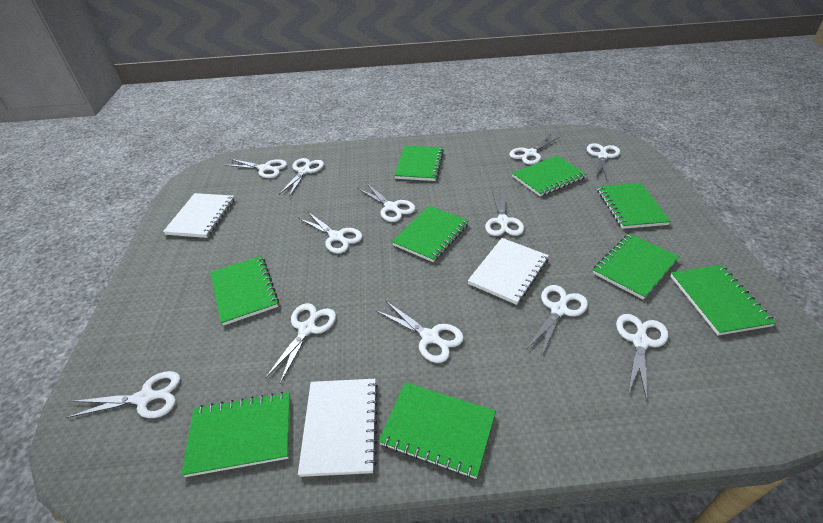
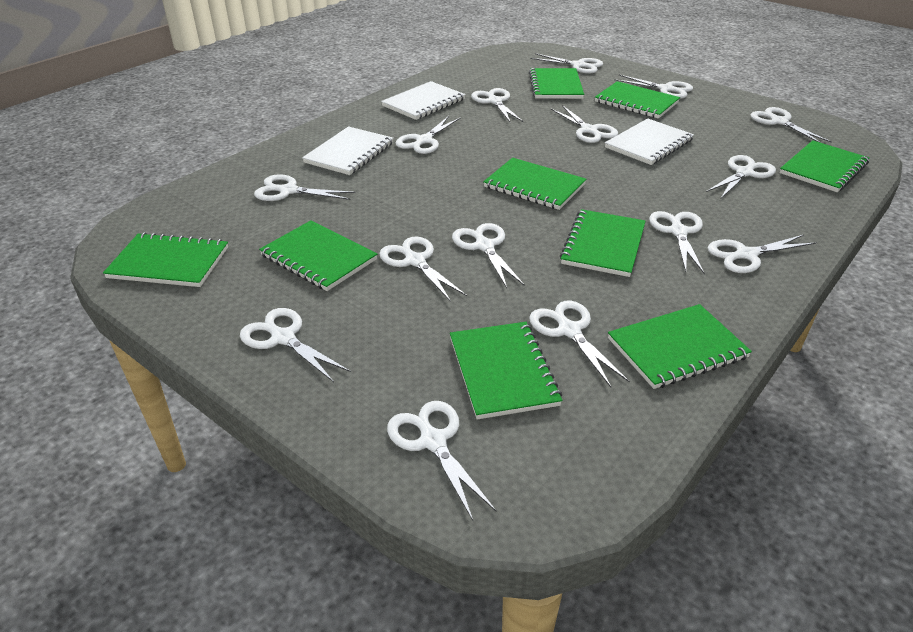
white scissors: [66,371,181,418] [225,159,287,178] [265,303,336,383] [279,158,324,197] [300,212,363,253] [357,183,415,222] [376,301,464,363] [485,190,524,236] [509,135,559,165] [527,285,588,358] [587,143,620,180] [616,314,668,401] = 12 -> [240,308,351,382] [254,174,355,201] [379,237,467,302] [387,401,497,521] [396,116,461,154] [452,223,525,288] [471,88,523,123] [529,301,630,387] [530,53,603,73] [551,105,618,143] [614,75,693,99] [649,211,705,275] [706,155,776,198] [708,235,816,273] [750,107,832,143] = 15

